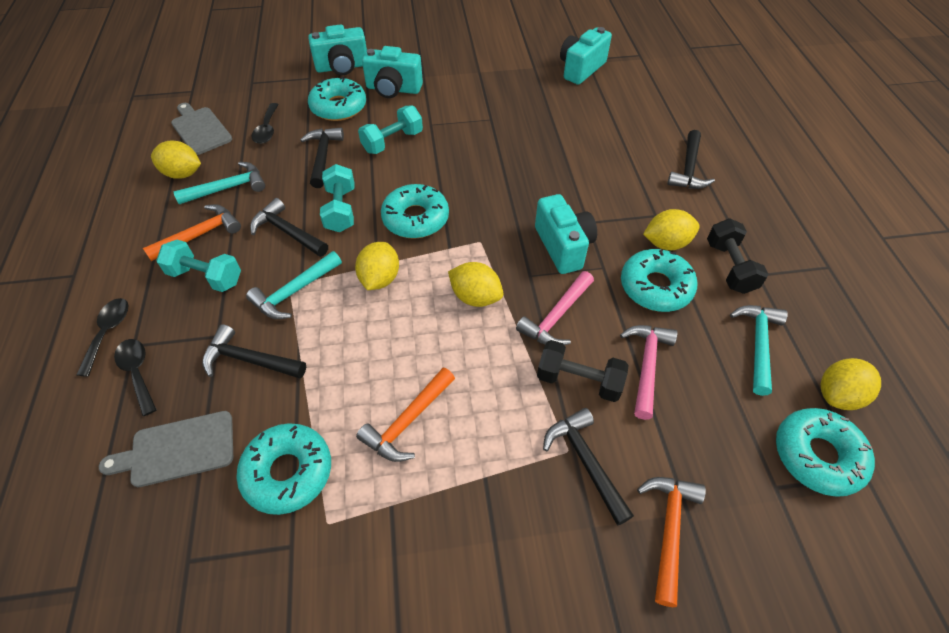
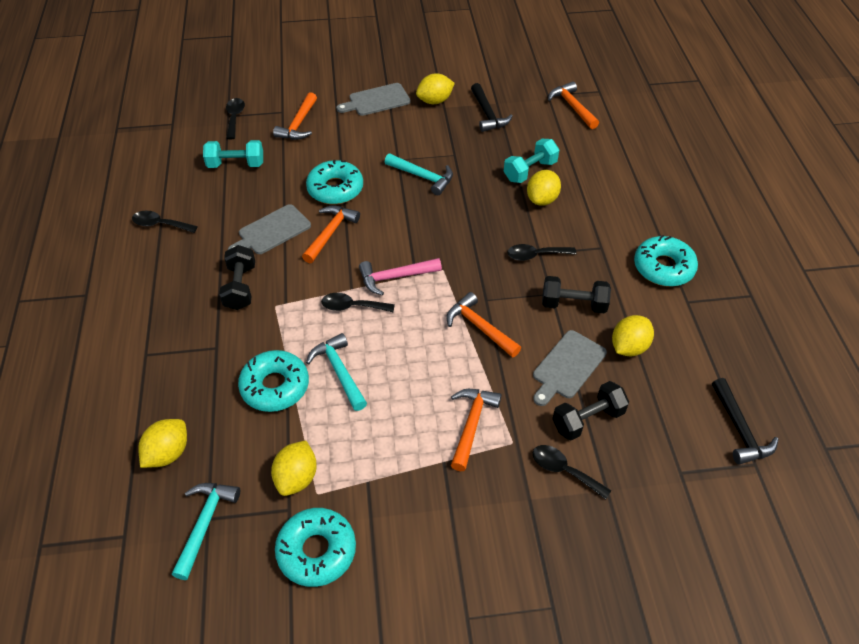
black dumbbell: [537,340,629,402] [707,218,768,294] = 2 -> [219,245,255,310] [542,276,611,313] [552,381,629,441] = 3
black hammer: [202,324,306,378] [250,198,328,257] [300,127,344,188] [543,408,634,526] [667,130,715,189] = 5 -> [471,83,513,132] [712,378,779,465] = 2
black spoon: [77,298,129,377] [114,339,157,416] [251,103,279,144] = 3 -> [132,210,198,233] [226,98,245,139] [321,293,395,312] [507,244,576,261] [533,445,611,500] = 5
grey cutting board: [99,411,233,487] [171,103,232,155] = 2 -> [228,204,311,254] [336,83,411,116] [533,330,607,406] = 3
orange hammer: [143,204,241,261] [356,368,455,462] [637,477,706,607] = 3 -> [273,92,317,140] [302,205,360,263] [446,292,521,357] [451,389,501,471] [548,81,599,129] = 5
pink hammer: [516,271,594,345] [620,325,677,420] = 2 -> [359,258,442,296] = 1
turquoise camera: [308,24,367,75] [362,46,423,98] [535,194,597,274] [560,27,612,85] = 4 -> none = 0
turquoise donut: [236,423,331,515] [308,77,366,121] [381,184,449,239] [621,249,697,312] [776,408,875,497] = 5 -> [238,350,309,412] [275,508,356,587] [306,160,363,205] [634,235,698,287] = 4
turquoise dumbbell: [156,240,241,292] [320,164,354,232] [358,105,423,154] = 3 -> [203,140,263,168] [504,139,559,183] = 2

